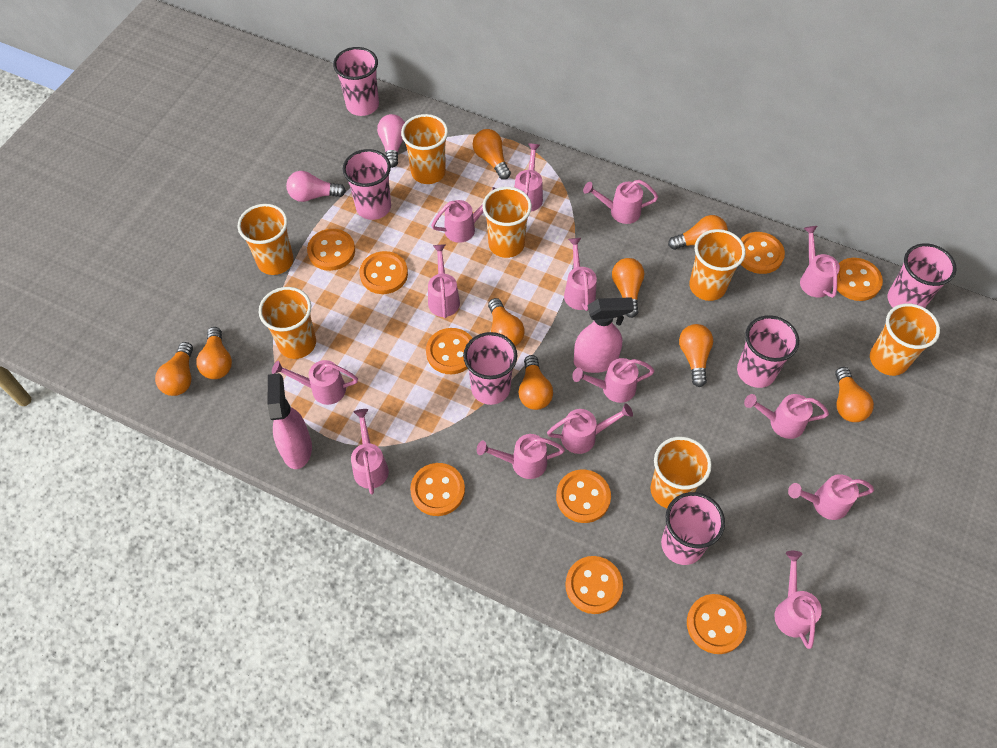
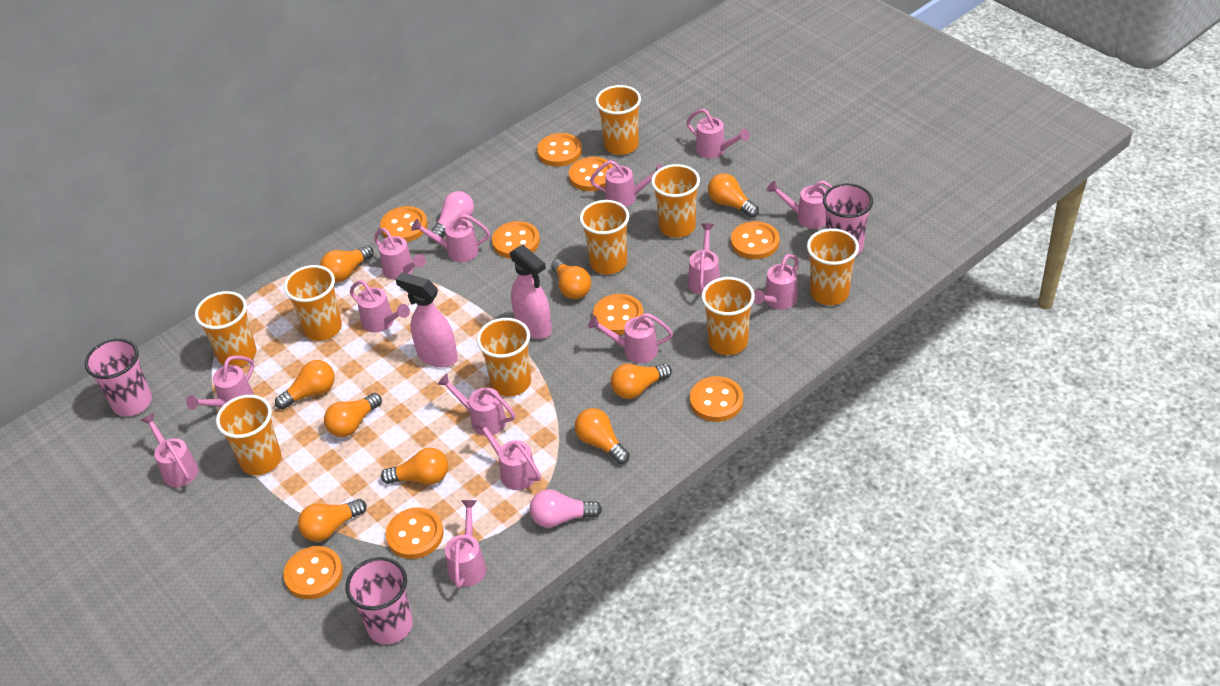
orange cup: [238,204,294,275] [259,287,316,359] [401,114,448,184] [482,187,532,258] [650,437,712,508] [689,229,746,301] [870,303,940,376] = 7 -> [195,291,257,367] [216,395,281,475] [284,265,342,341] [477,318,531,396] [580,200,629,274] [595,85,641,155] [651,164,700,238] [701,277,755,355] [807,228,859,305] = 9
pink cup: [333,47,379,116] [343,149,391,220] [463,332,517,405] [661,492,725,565] [737,315,799,388] [888,243,956,308] = 6 -> [85,339,152,416] [345,557,413,644] [823,183,873,256] = 3

